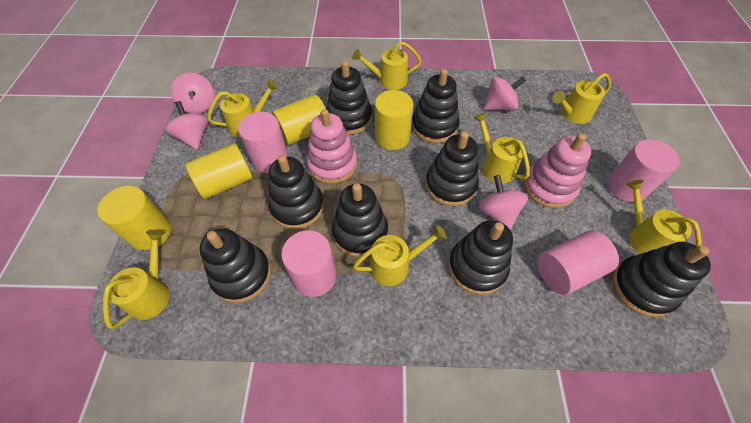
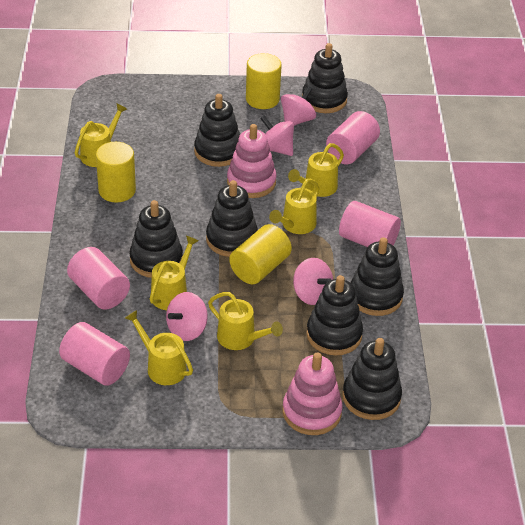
black stacking toy: [199,228,271,303] [269,155,324,229] [327,61,372,135] [332,183,388,257] [412,69,459,143] [425,131,479,206] [448,220,513,295] [612,242,711,317] = 8 -> [129,200,183,278] [194,94,240,167] [206,180,258,257] [302,43,348,113] [306,275,363,355] [342,338,402,420] [350,237,404,316] = 7
yellow cylinder: [97,186,171,250] [185,143,253,199] [272,95,326,145] [375,90,413,150] = 4 -> [96,142,136,202] [229,224,292,284] [246,53,282,109] = 3
yellow watering can: [103,230,170,329] [207,80,278,137] [352,42,421,90] [353,225,447,286] [474,112,530,183] [552,73,611,124] [626,180,702,254] = 7 -> [75,103,127,167] [125,310,193,385] [150,236,199,310] [208,292,283,350] [269,179,319,234] [288,143,344,197] = 6

